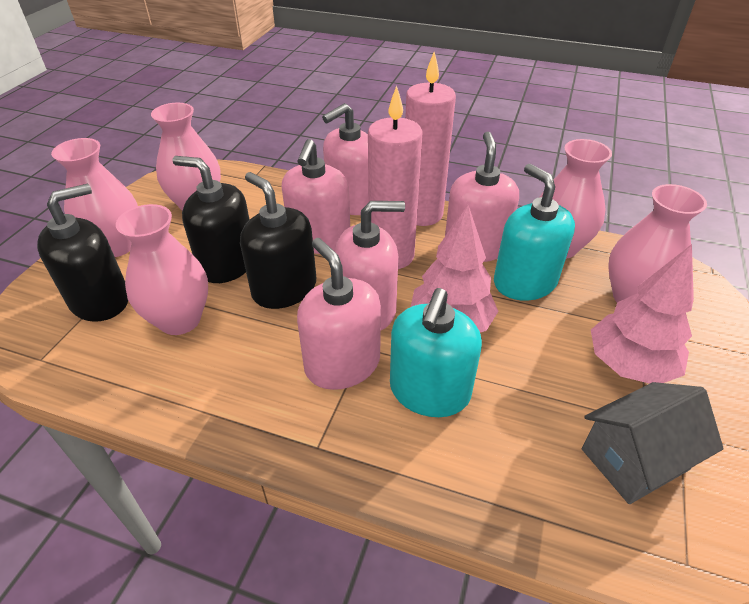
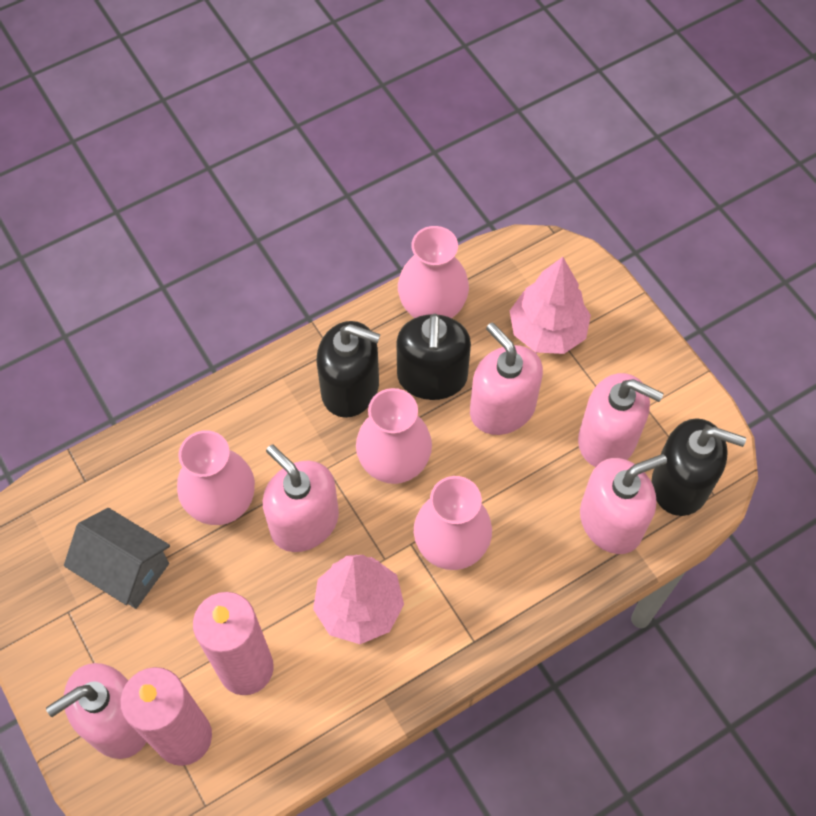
pink vase: [51,138,138,257] [116,204,208,335] [151,103,221,211] [540,139,612,259] [608,184,707,302] = 5 -> [177,430,255,525] [356,388,432,484] [398,226,469,318] [414,476,492,570] = 4
turquoise soap dispenser: [390,288,482,417] [494,164,575,301] = 2 -> none = 0

